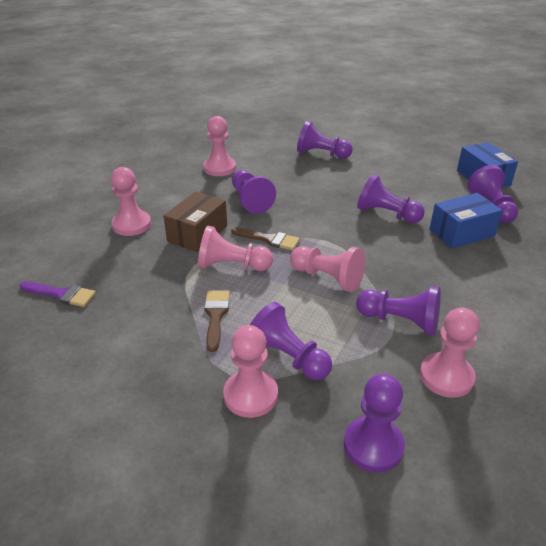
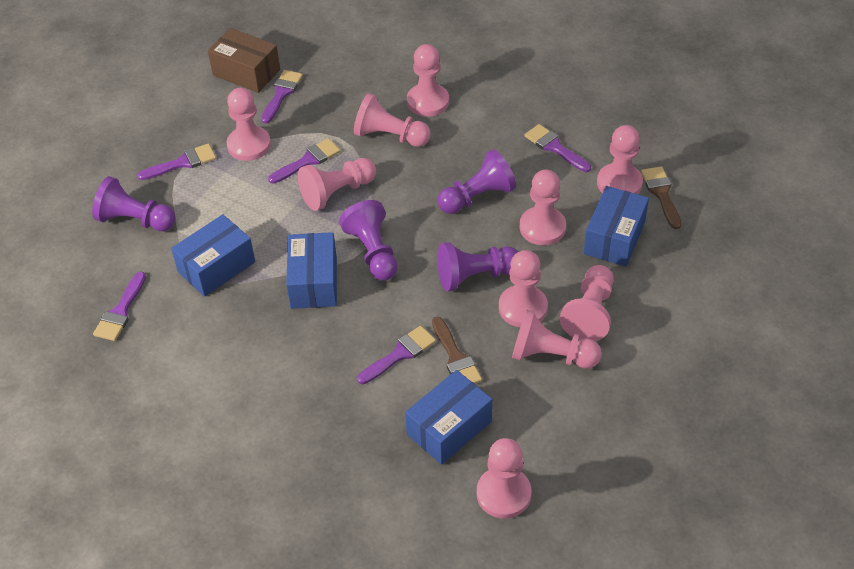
blue box: [430,193,503,249] [457,142,518,188] = 2 -> [171,214,255,297] [286,232,337,309] [405,370,492,465] [584,186,649,267] = 4
pink pawn: [111,167,151,236] [198,225,273,271] [203,116,236,176] [223,325,278,418] [290,246,365,292] [420,307,480,398] = 6 -> [227,88,271,161] [298,158,376,211] [354,93,431,147] [407,44,449,117] [477,438,531,519] [499,250,548,327] [512,309,602,369] [519,170,566,245] [560,265,614,341] [597,125,643,194] = 10
purple brush: [20,281,96,307] = 1 -> [93,272,146,341] [137,144,216,180] [261,70,303,124] [268,138,340,184] [357,326,436,384] [525,124,591,172] = 6
purple pawn: [232,170,276,214] [250,302,332,380] [297,121,353,159] [344,373,405,472] [356,286,441,336] [357,174,425,223] [467,165,518,223] = 7 -> [92,176,176,231] [339,200,398,281] [437,242,518,291] [438,149,516,214] = 4

